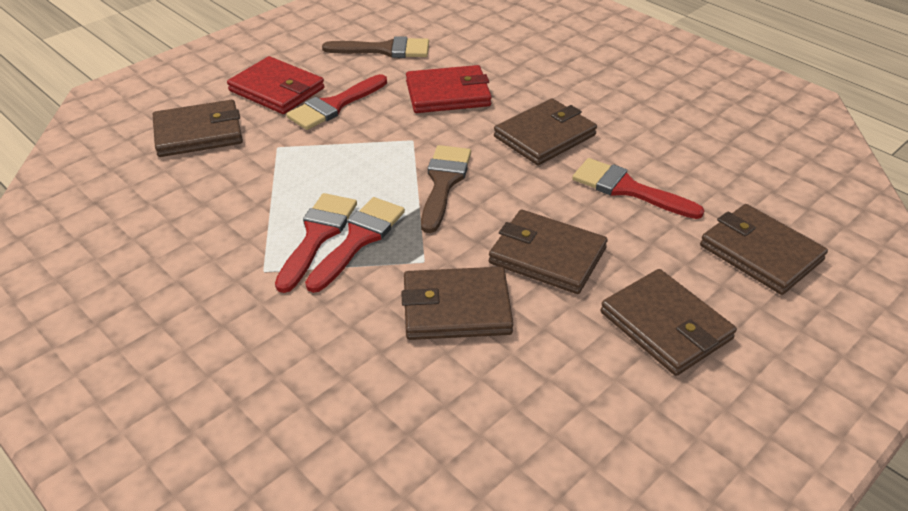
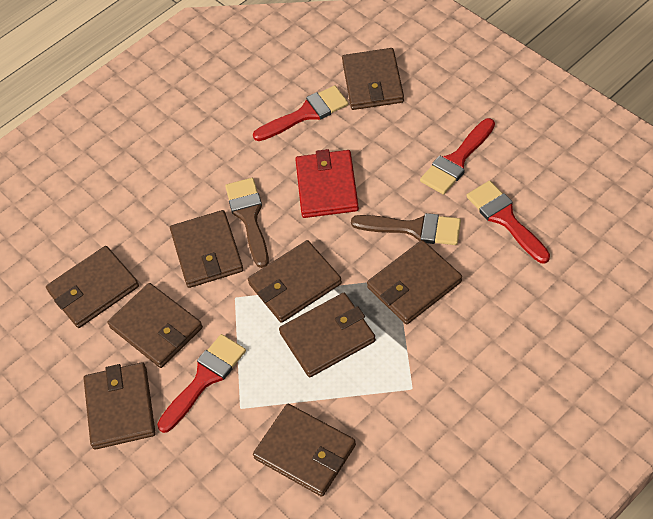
brown wallet: [153,100,243,157] [401,267,513,340] [489,210,608,294] [494,98,597,165] [600,269,737,376] [700,204,828,295] = 6 -> [46,246,139,328] [84,362,156,450] [108,283,203,368] [170,210,244,288] [248,240,342,323] [253,404,356,497] [279,293,376,377] [342,48,404,110] [367,240,462,324] = 9
red wallet: [227,56,325,114] [406,65,492,113] = 2 -> [295,149,359,218] = 1

